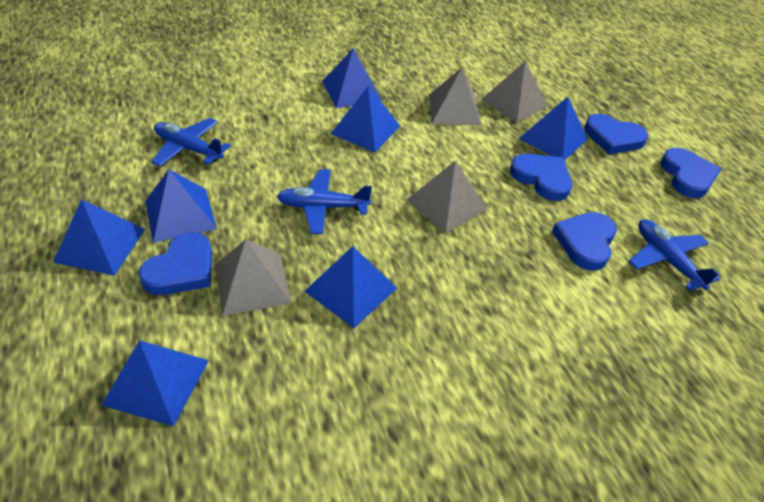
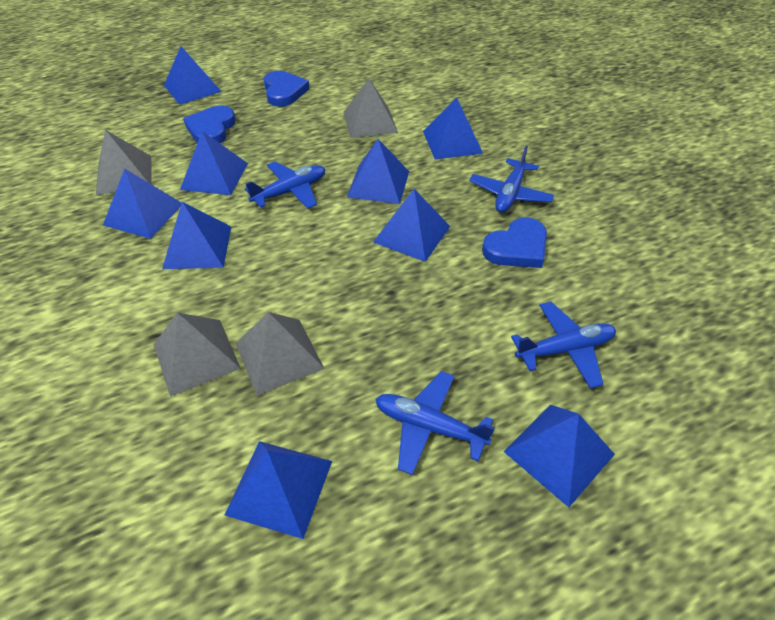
blue heart: [138,232,212,295] [510,154,572,201] [552,212,617,271] [584,114,648,154] [661,148,721,198] = 5 -> [183,106,236,143] [264,71,310,107] [482,218,547,268] = 3
blue plane: [151,118,231,167] [277,169,372,234] [629,219,720,291] = 3 -> [245,161,325,209] [375,371,495,475] [469,146,554,213] [511,302,616,389] = 4
blue pyramid: [53,199,145,276] [101,340,209,427] [145,169,217,243] [304,246,397,328] [322,48,382,108] [331,86,400,152] [519,97,588,161] = 7 -> [103,169,182,239] [162,202,231,269] [164,46,222,105] [180,131,248,195] [225,441,332,539] [347,139,409,204] [373,189,450,262] [423,98,483,159] [503,405,615,507] = 9

